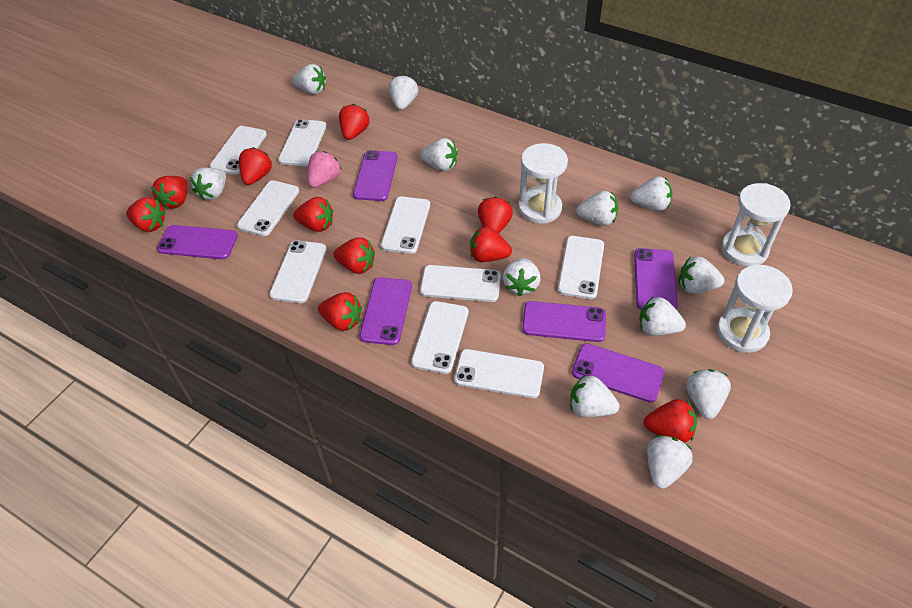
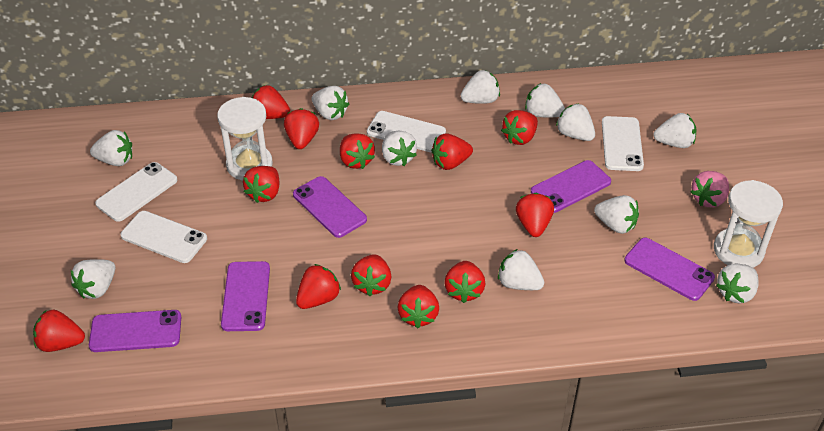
purple phone: [157,225,238,259] [353,150,397,201] [359,277,412,345] [522,301,606,342] [572,343,664,403] [634,248,678,310] = 6 -> [89,310,181,352] [221,261,270,331] [293,176,367,238] [531,160,611,213] [624,238,715,301] = 5
red strawberry: [126,197,166,232] [151,176,187,209] [239,147,272,185] [293,197,333,232] [318,292,362,331] [333,237,375,274] [339,104,370,140] [470,226,512,262] [478,196,513,234] [643,399,697,443] = 10 -> [33,310,85,352] [243,166,279,203] [252,85,290,119] [284,108,319,149] [296,264,341,309] [340,133,375,169] [351,254,391,296] [398,285,439,328] [431,133,473,170] [444,261,485,303] [501,110,538,145] [516,193,554,237] = 12
white hourglass: [518,143,568,224] [717,265,793,353] [721,183,791,267] = 3 -> [217,97,273,180] [714,180,783,268] = 2
white phone: [210,126,267,175] [237,180,299,236] [269,240,326,303] [278,119,327,167] [381,197,430,254] [411,301,468,374] [420,265,501,302] [454,349,544,398] [558,236,604,299] = 9 -> [95,162,177,222] [120,211,207,263] [367,111,446,152] [602,116,644,171] = 4
white strawberry: [190,167,226,201] [292,64,326,95] [389,75,418,110] [420,138,458,171] [503,258,541,296] [570,375,620,417] [576,191,618,226] [630,176,672,211] [639,297,686,336] [647,435,693,489] [679,256,724,294] [686,369,731,419] = 12 -> [71,259,115,299] [90,130,132,166] [312,86,349,120] [382,131,417,166] [461,70,500,104] [498,249,544,290] [525,83,565,118] [556,103,595,141] [594,195,639,234] [653,113,697,148] [716,264,759,303] = 11

